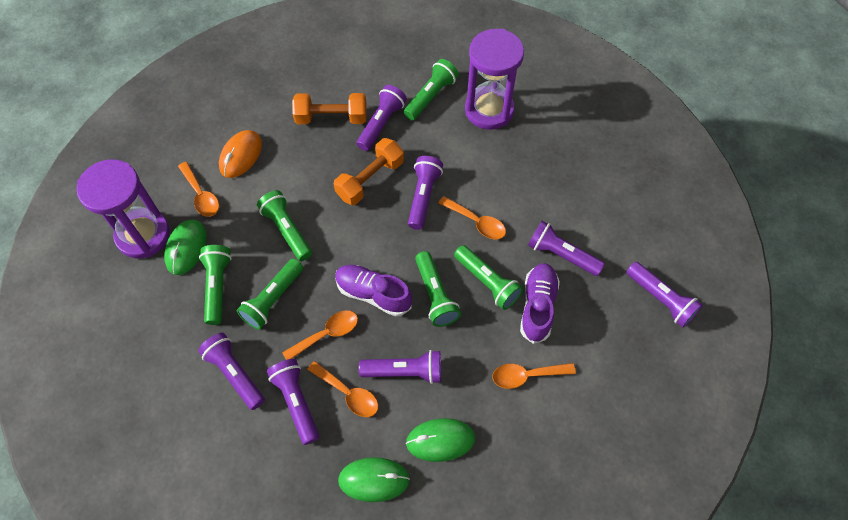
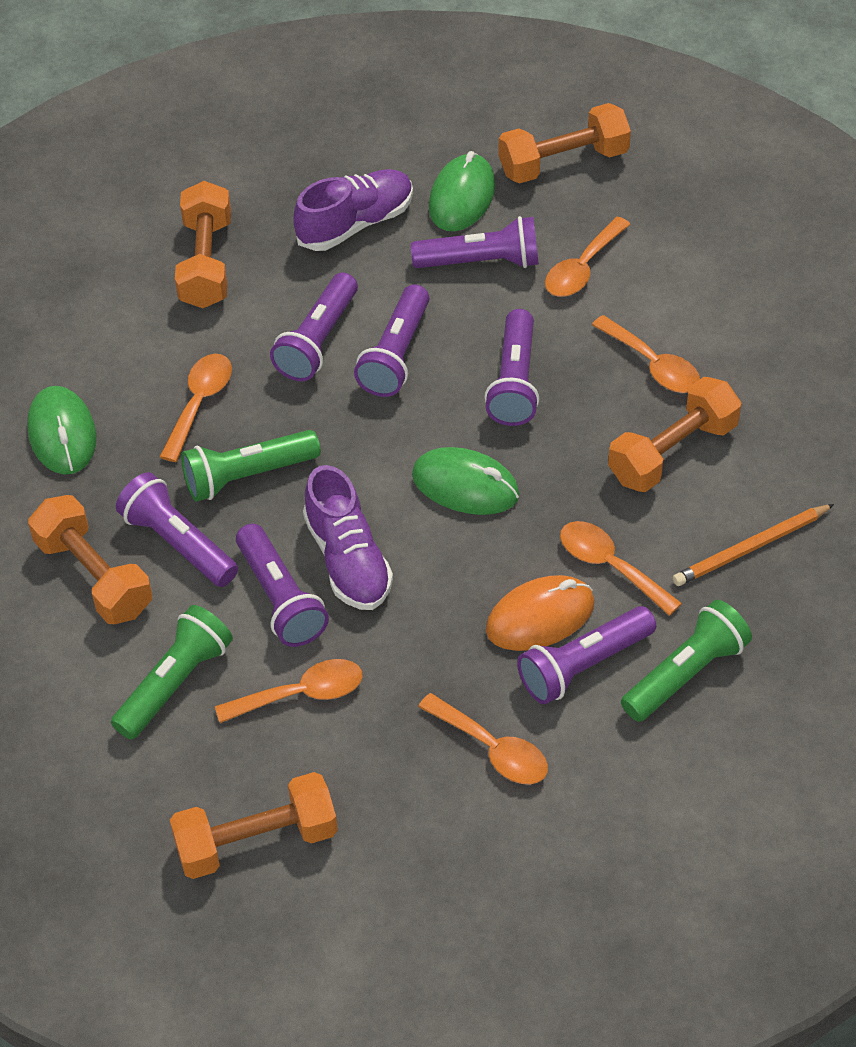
green flashlight: [199,245,232,325] [237,259,303,330] [257,190,312,261] [404,59,459,120] [415,251,461,327] [454,245,523,310] = 6 -> [111,605,233,740] [181,430,321,502] [621,600,752,722] = 3
orange dumbbell: [292,93,367,124] [334,138,404,205] = 2 -> [28,495,152,624] [170,772,338,879] [175,181,231,308] [499,103,631,183] [608,377,742,492] = 5
orange pencil: none = 0 -> [673,504,834,586] = 1
orange spoon: [178,162,219,217] [282,310,358,360] [307,361,378,417] [438,196,506,239] [492,363,576,389] = 5 -> [160,354,232,462] [215,659,363,723] [418,693,548,784] [545,216,630,297] [560,521,682,616] [592,315,700,393] = 6
purple hourglass: [77,159,170,258] [465,29,524,130] = 2 -> none = 0

